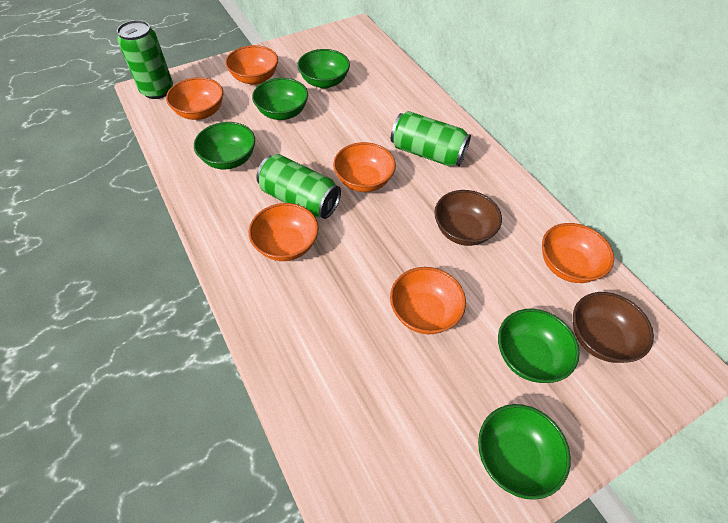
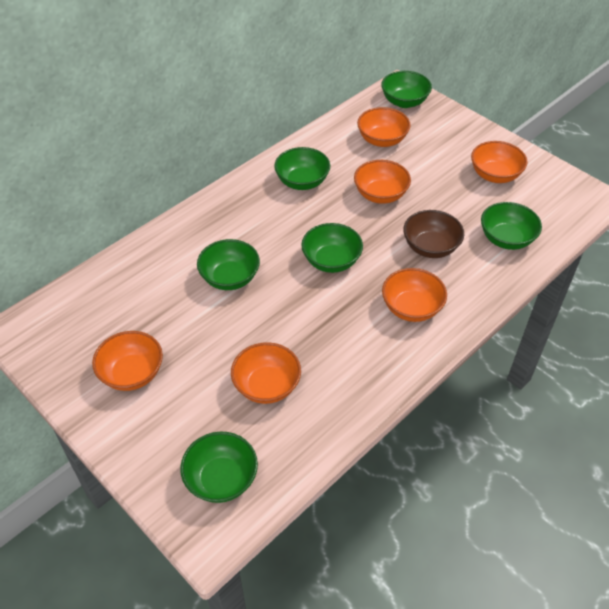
brown bowl: [434,190,502,246] [573,292,654,363] = 2 -> [403,210,464,258] = 1
green bowl: [194,122,255,169] [252,78,308,120] [297,49,350,89] [478,404,571,500] [498,309,580,383] = 5 -> [180,432,258,503] [197,239,260,290] [274,147,330,190] [301,223,363,273] [381,71,432,108] [481,202,542,250] = 6
green can: [117,20,173,99] [256,154,341,219] [391,111,471,166] = 3 -> none = 0

